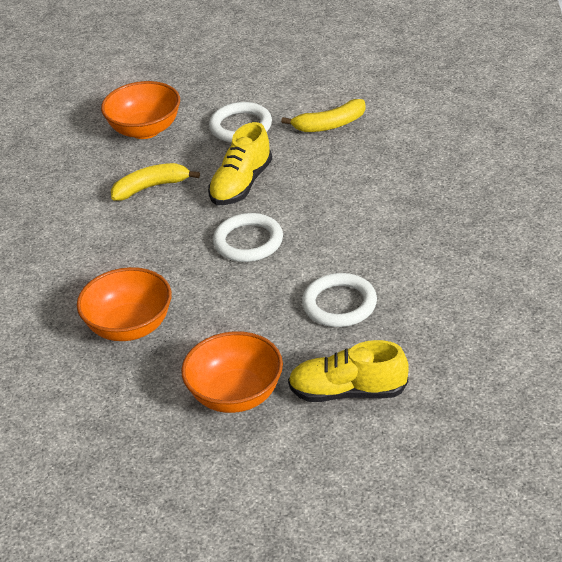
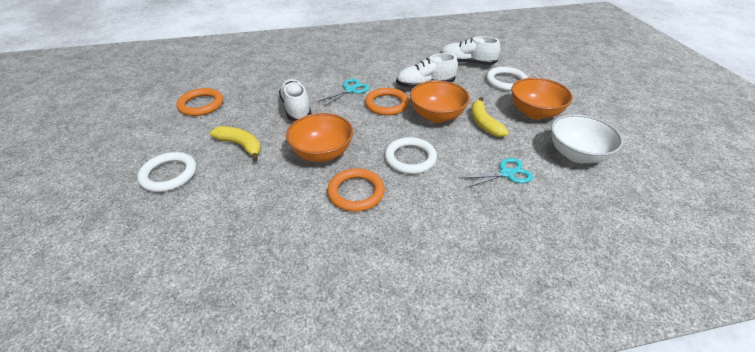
orange ring: none = 0 -> [176,88,223,116] [327,168,385,212] [365,88,409,116] = 3
turquoise scissors: none = 0 -> [317,79,369,107] [461,158,533,188] = 2
white bowl: none = 0 -> [551,114,623,163] = 1
white shoe: none = 0 -> [279,79,312,121] [396,53,458,88] [440,36,501,65] = 3
yellow shoe: [208,122,272,205] [288,340,409,402] = 2 -> none = 0

